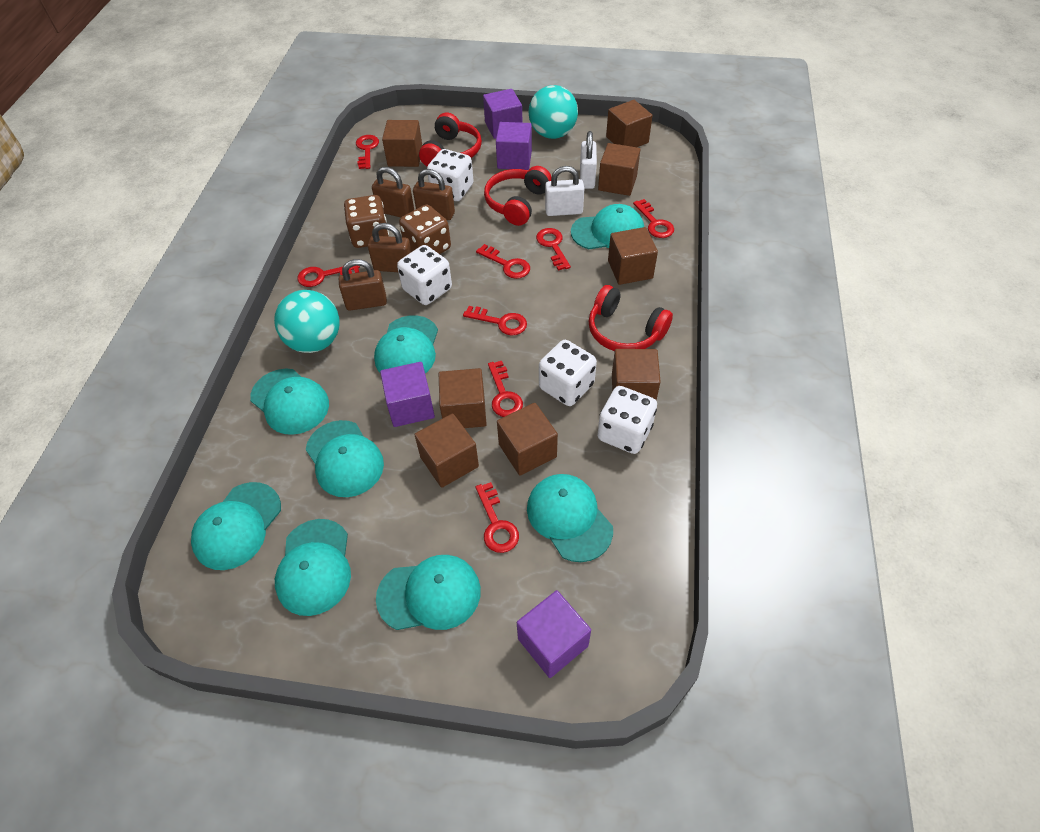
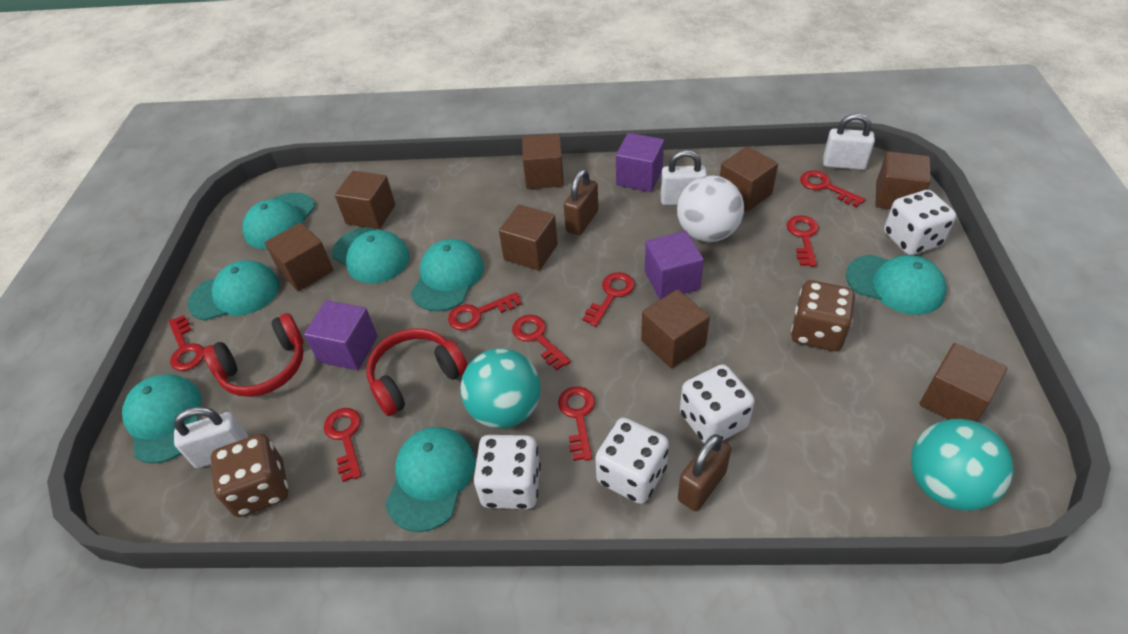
brown padlock: [339,259,387,311] [368,223,412,272] [372,167,414,218] [413,169,455,220] = 4 -> [564,169,598,235] [678,434,731,511] = 2
purple cube: [380,362,435,427] [483,89,523,139] [496,122,532,170] [517,590,591,678] = 4 -> [304,300,378,370] [616,133,664,192] [645,231,704,299] = 3
red headphones: [419,113,482,166] [484,166,551,226] [588,285,673,351] = 3 -> [203,313,304,397] [366,328,468,416] = 2
turquoise cap: [191,482,281,570] [250,369,329,435] [275,519,351,616] [306,420,384,497] [374,315,438,373] [376,555,481,630] [527,474,613,562] [571,204,644,249] = 8 -> [122,374,202,464] [187,260,280,321] [243,192,315,249] [332,228,410,283] [385,427,475,532] [411,239,484,311] [846,255,946,315] = 7
white ball: none = 0 -> [677,176,744,242] = 1
white padlock: [545,166,584,216] [580,131,597,189] = 2 -> [174,407,248,468] [661,150,707,205] [823,113,875,170] = 3

